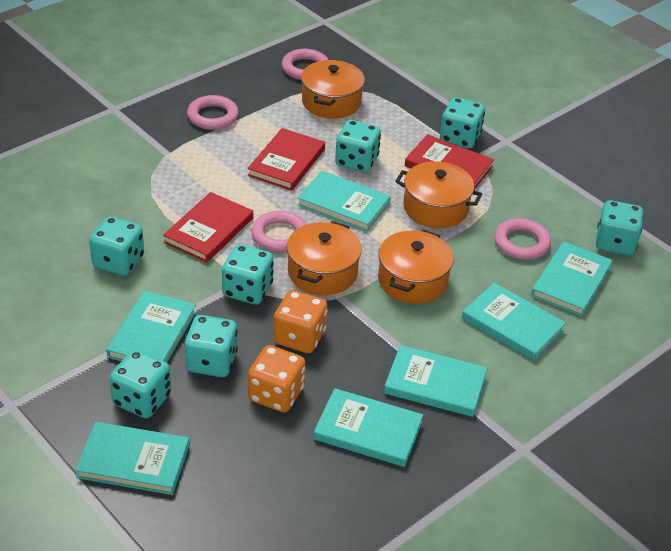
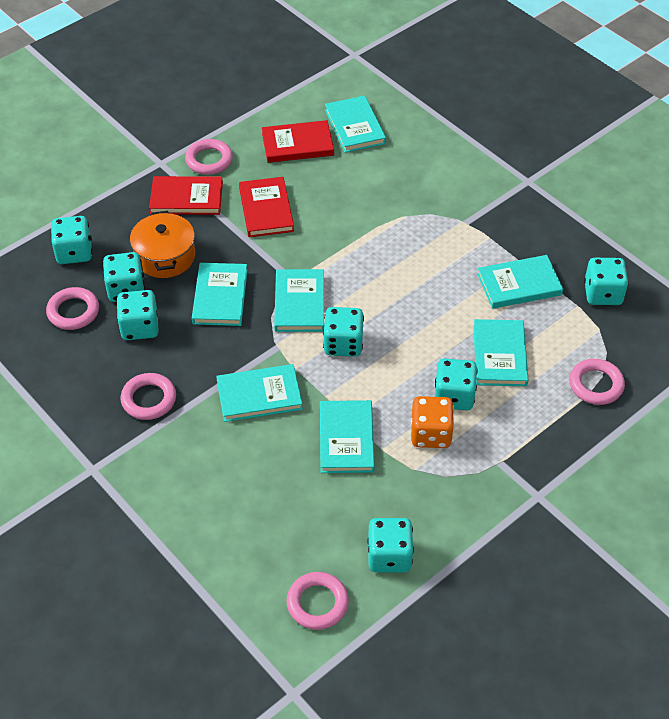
orange dice: [248,345,306,413] [273,290,327,353] = 2 -> [411,396,454,448] = 1
orange pot: [287,221,362,295] [301,60,365,119] [378,229,454,304] [395,161,482,228] = 4 -> [130,211,195,278] = 1
pink ring: [187,95,239,130] [251,211,307,252] [282,49,329,80] [494,218,551,260] = 4 -> [46,287,99,330] [121,373,176,420] [185,139,233,175] [287,572,349,630] [569,359,625,405] = 5

